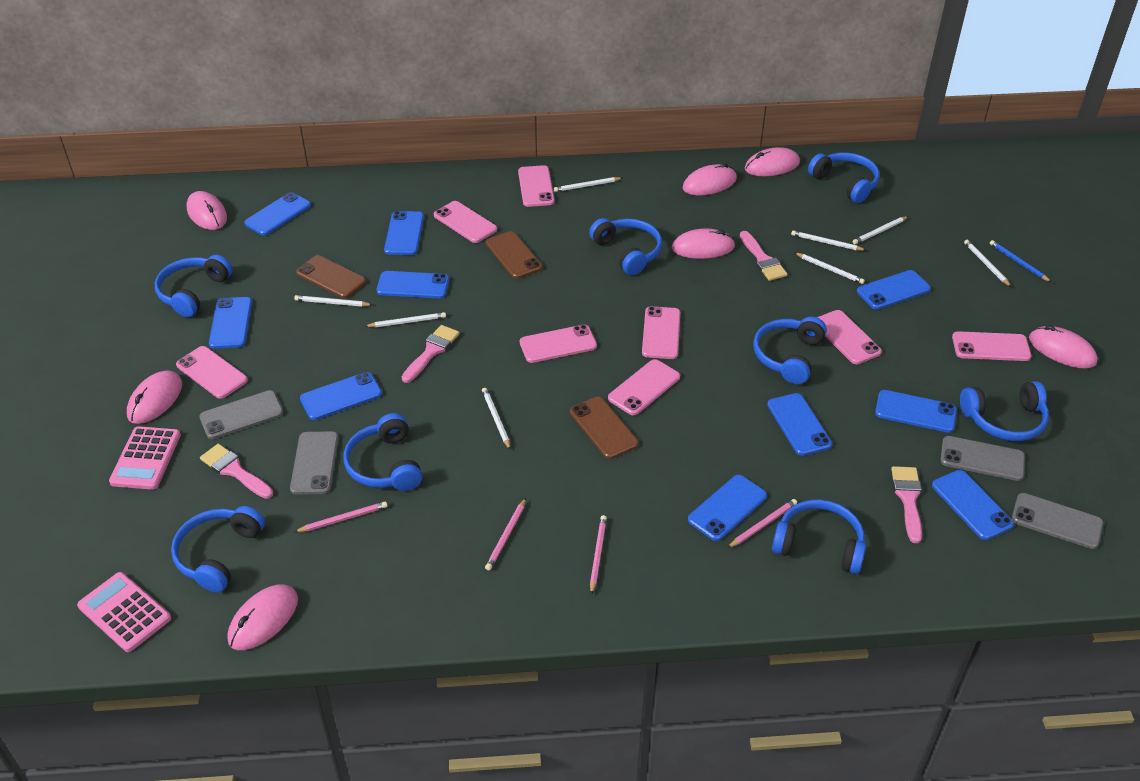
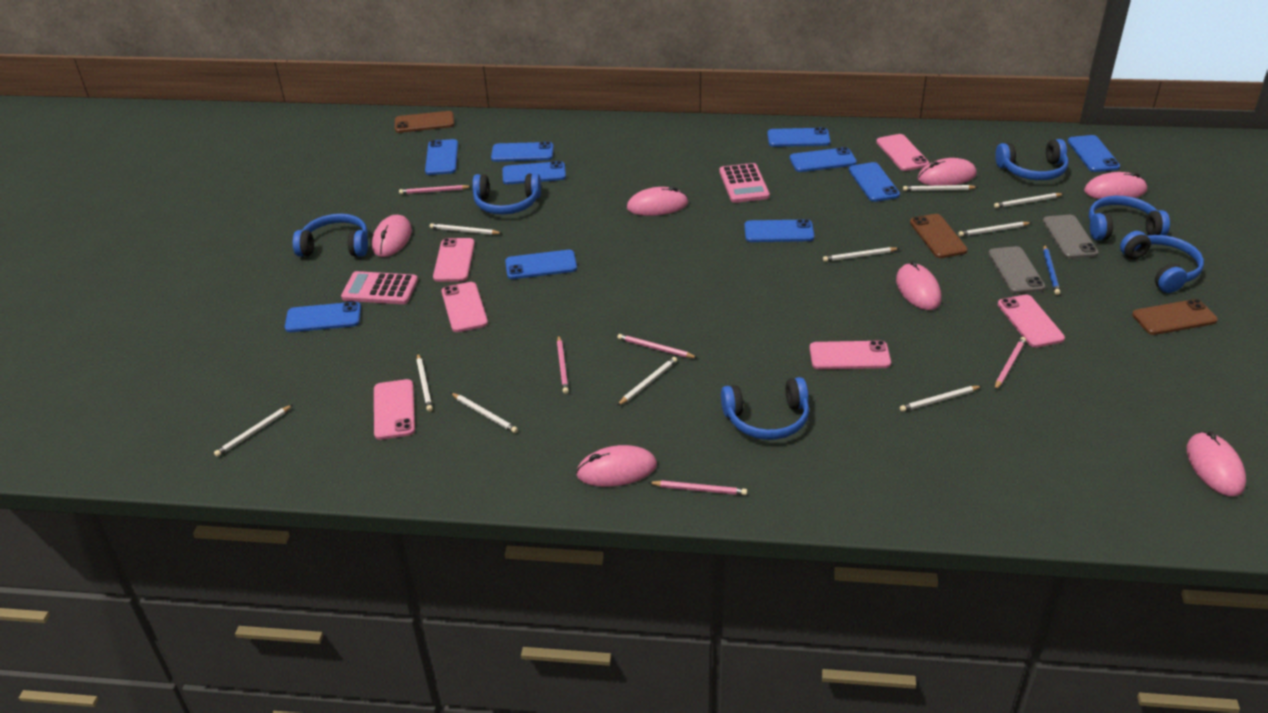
blue headphones: [155,255,232,317] [171,506,265,592] [343,413,422,491] [589,218,662,275] [753,316,827,384] [772,499,866,574] [808,152,880,203] [960,381,1049,441] = 8 -> [293,214,368,257] [472,173,541,215] [721,377,809,440] [995,139,1069,180] [1089,196,1170,240] [1120,231,1204,293] = 6
grey phone: [200,390,283,439] [290,431,338,495] [940,436,1025,481] [1012,493,1103,549] = 4 -> [988,246,1045,294] [1043,215,1098,259] = 2
pink brush: [200,444,273,499] [402,325,460,383] [740,231,787,281] [891,466,922,543] = 4 -> none = 0
pink pencil: [294,502,388,532] [485,498,526,570] [590,515,607,595] [728,499,797,548] = 4 -> [399,185,472,194] [557,335,569,394] [617,334,698,358] [648,480,747,495] [995,337,1026,390] = 5
pink phone: [176,346,248,399] [434,201,497,243] [518,165,555,207] [520,325,597,363] [608,359,680,415] [642,306,680,359] [817,310,882,364] [952,331,1031,361] = 8 -> [374,379,415,440] [433,238,475,282] [442,282,488,332] [810,340,891,369] [876,134,929,171] [998,294,1065,348] = 6
white pencil: [294,295,372,307] [365,312,446,327] [482,388,510,449] [554,177,622,192] [791,230,866,251] [794,252,865,284] [852,216,908,245] [964,240,1011,287] = 8 -> [214,405,292,457] [417,354,433,412] [430,223,502,235] [451,393,518,433] [617,357,677,406] [823,247,900,262] [900,386,982,412] [903,185,978,191] [958,222,1032,237] [994,193,1063,208] = 10

